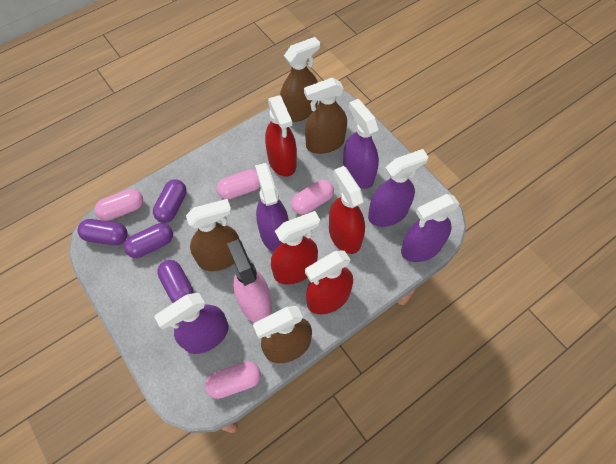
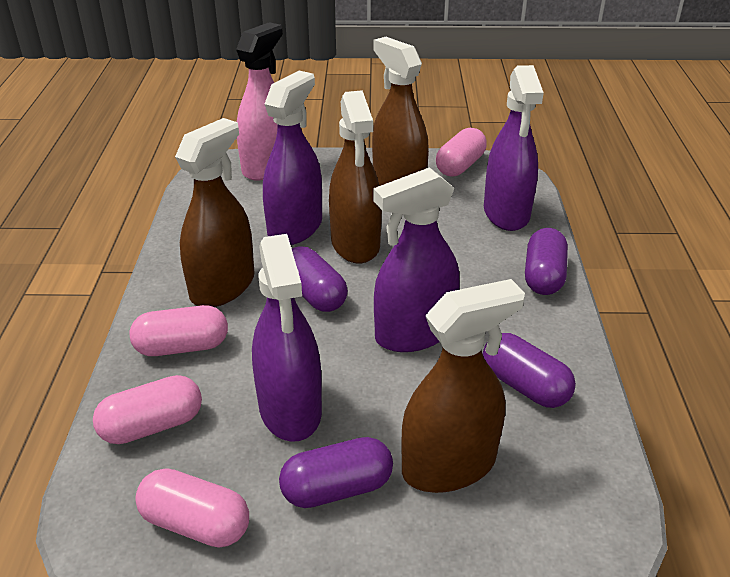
purple spray bottle: [154,293,229,354] [255,163,289,252] [343,99,379,189] [368,149,428,227] [401,194,460,262] = 5 -> [252,234,322,442] [263,71,322,245] [373,167,460,352] [484,65,544,231] = 4
red spray bottle: [265,95,297,177] [271,211,320,284] [305,250,353,314] [329,166,365,254] = 4 -> none = 0

